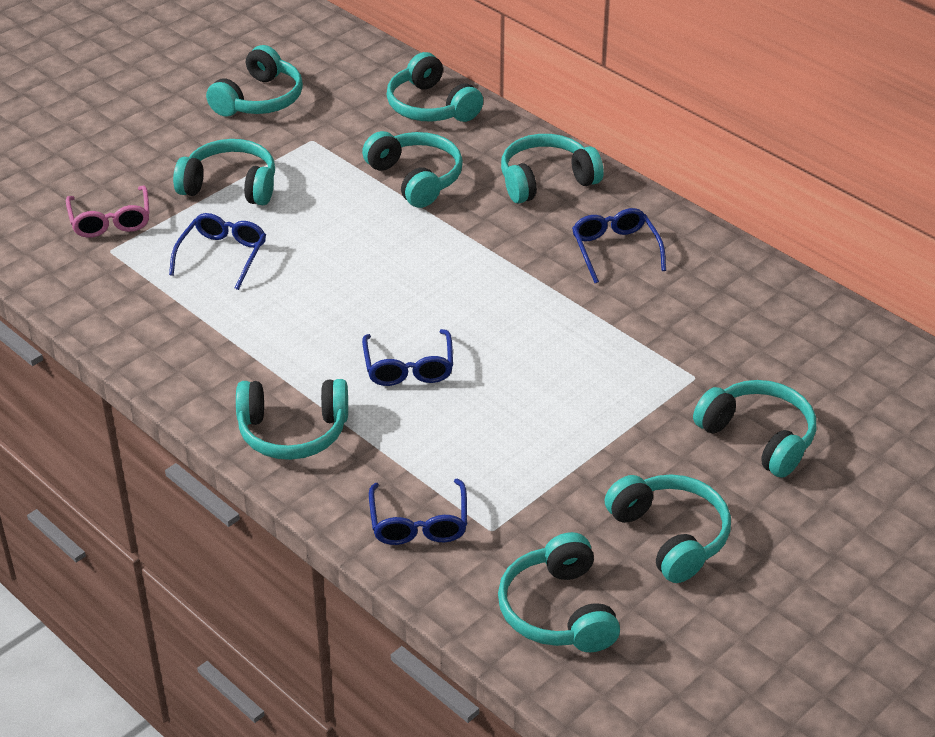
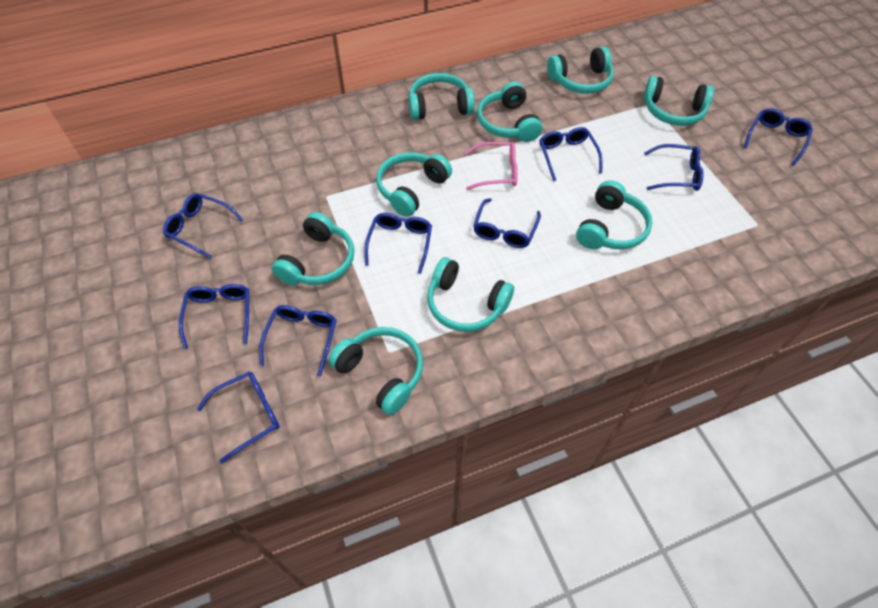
blue glasses: [169,213,266,290] [362,329,453,386] [369,479,467,545] [572,208,666,284] = 4 -> [163,193,243,259] [179,284,250,349] [197,371,280,463] [259,305,337,376] [364,213,432,274] [473,198,541,248] [539,127,603,181] [644,144,704,191] [744,108,813,166] = 9

